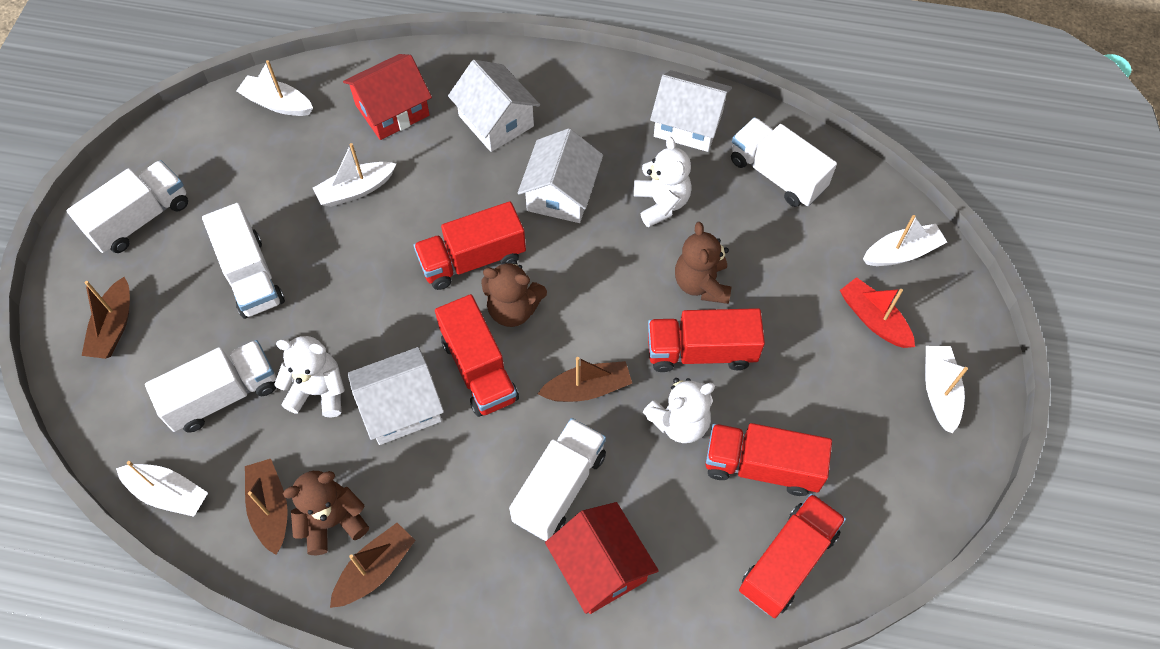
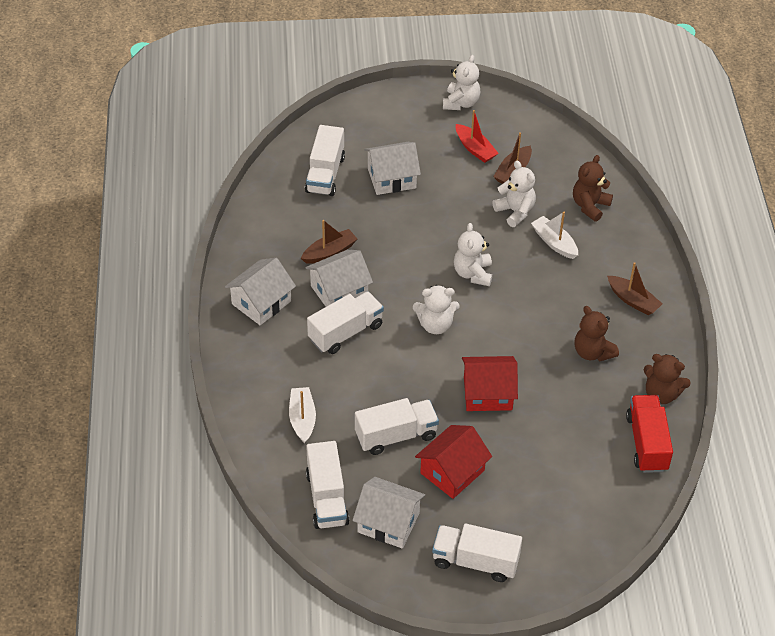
brown boat: [81,277,130,359] [245,459,288,555] [330,523,416,608] [538,357,632,402] = 4 -> [301,220,357,264] [493,132,532,184] [607,262,663,315] = 3
red truck: [414,201,526,290] [435,294,519,417] [648,308,765,372] [705,423,832,496] [739,493,846,618] = 5 -> [626,395,673,473] = 1
white boat: [116,461,208,517] [236,60,313,116] [313,143,396,207] [863,215,947,266] [925,346,968,433] = 5 -> [289,387,316,443] [531,212,578,259] = 2
white teddy bear: [274,336,345,418] [634,137,691,227] [643,378,715,443] = 3 -> [413,285,460,334] [443,55,480,110] [454,223,492,286] [493,161,536,227] = 4

